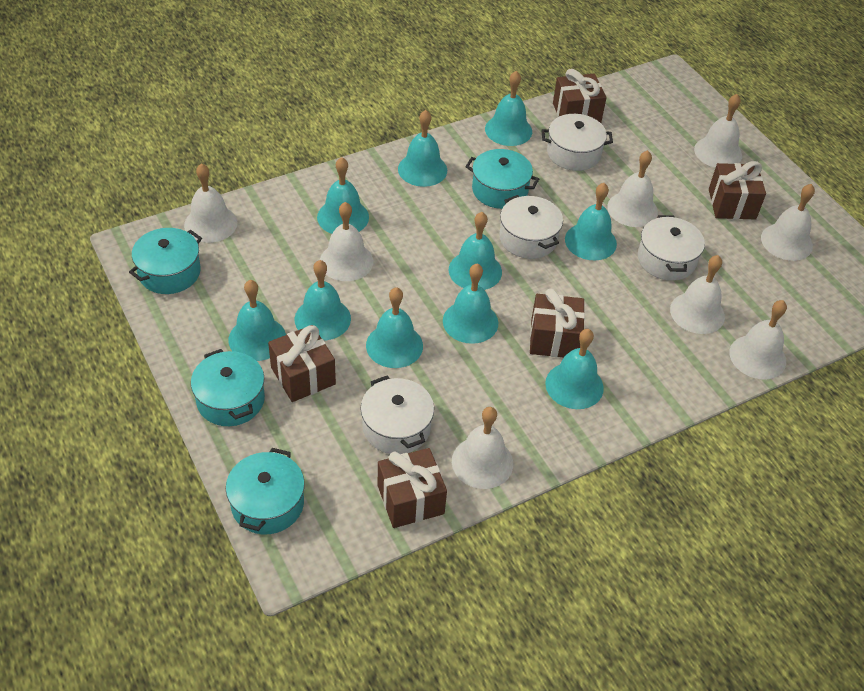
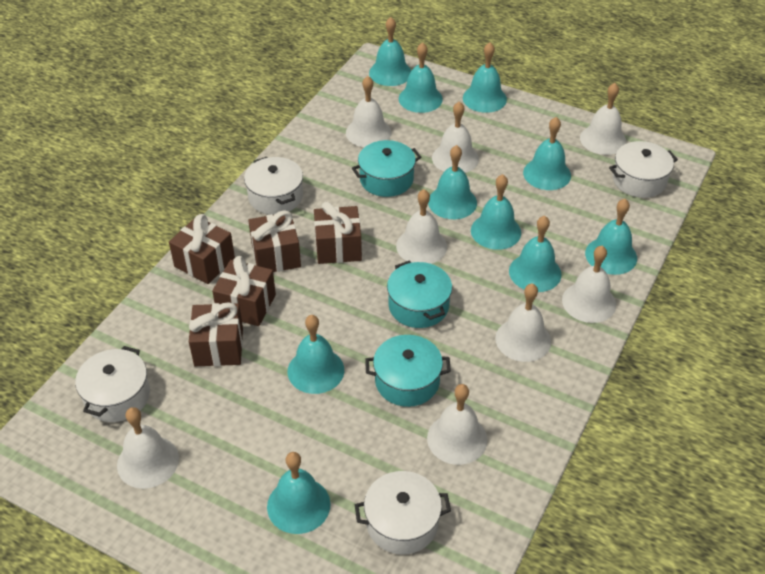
turquoise pot: [129,228,202,294] [191,349,265,426] [226,448,305,534] [465,149,539,209] = 4 -> [352,140,421,197] [366,335,451,407] [387,260,452,328] = 3

